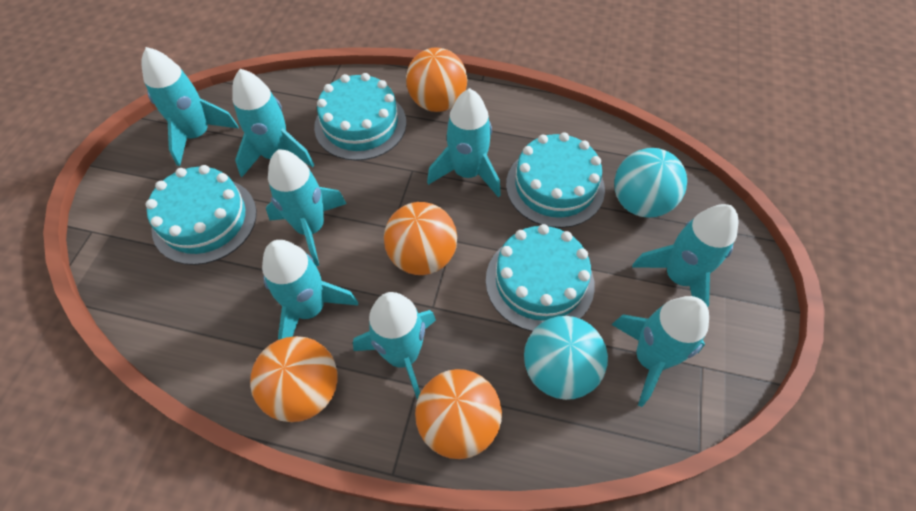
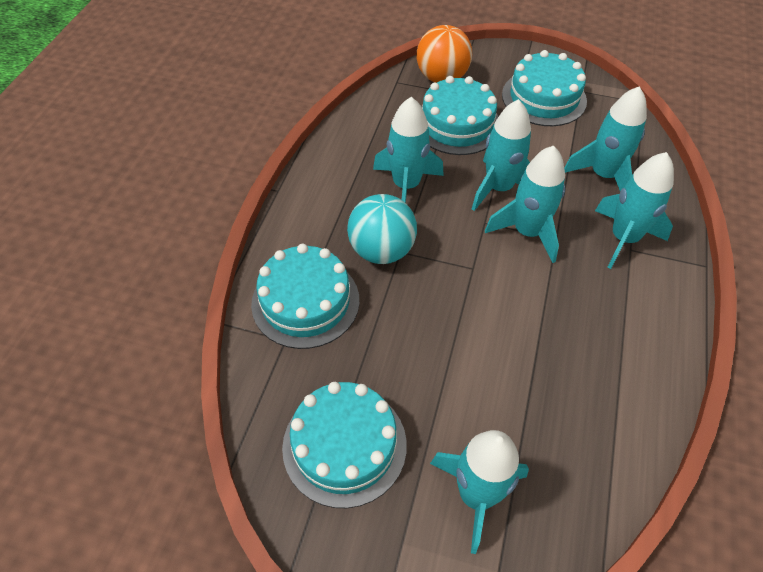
orange ball: [250,336,338,422] [384,202,457,275] [406,47,467,112] [415,369,502,459] = 4 -> [417,25,472,83] = 1
turquoise ball: [524,316,608,400] [614,148,687,218] = 2 -> [347,194,417,264] = 1
turquoise rocket: [141,47,239,166] [232,69,314,177] [262,240,358,340] [266,150,347,266] [353,292,436,400] [427,88,501,197] [611,296,709,407] [632,204,739,307] = 8 -> [373,97,444,203] [430,430,529,554] [472,99,531,211] [485,145,565,263] [564,86,647,191] [595,152,674,269] = 6

